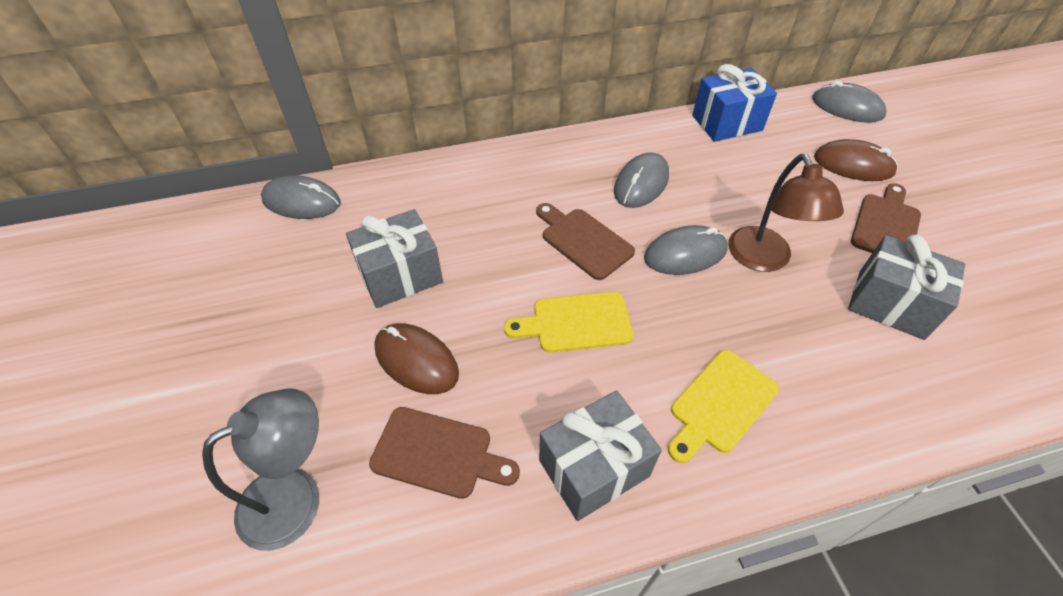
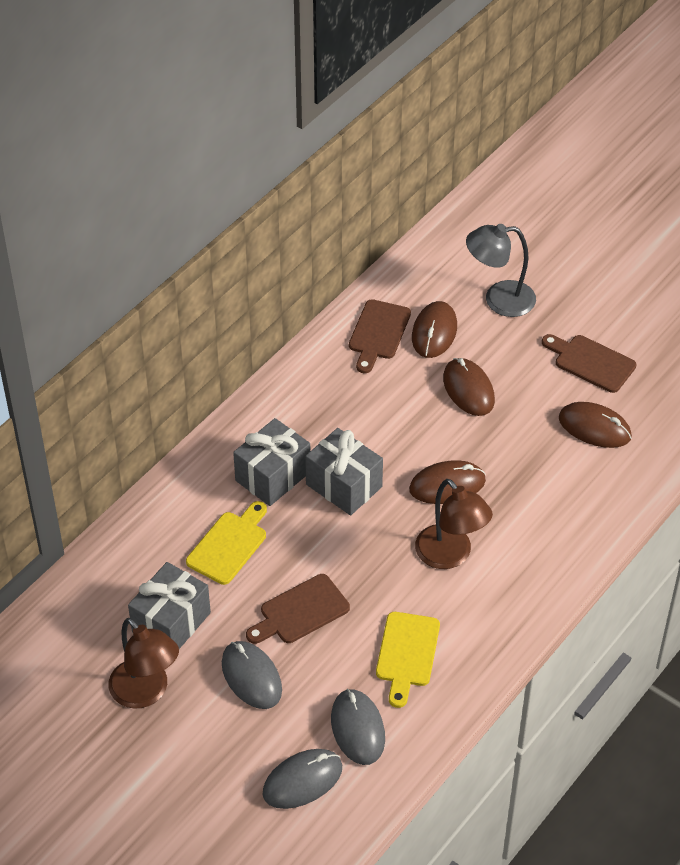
blue gift: [692,64,777,142] = 1 -> none = 0
brown lamp: [729,154,844,272] = 1 -> [108,618,179,709] [415,479,493,569] = 2
brown mouse: [374,323,459,394] [814,139,898,181] = 2 -> [409,460,486,504] [412,301,457,358] [443,358,495,416] [559,402,632,448] = 4
grey mouse: [261,175,341,219] [614,153,669,208] [644,225,728,275] [812,81,886,123] = 4 -> [222,641,282,709] [263,749,342,809] [331,689,385,765] = 3

